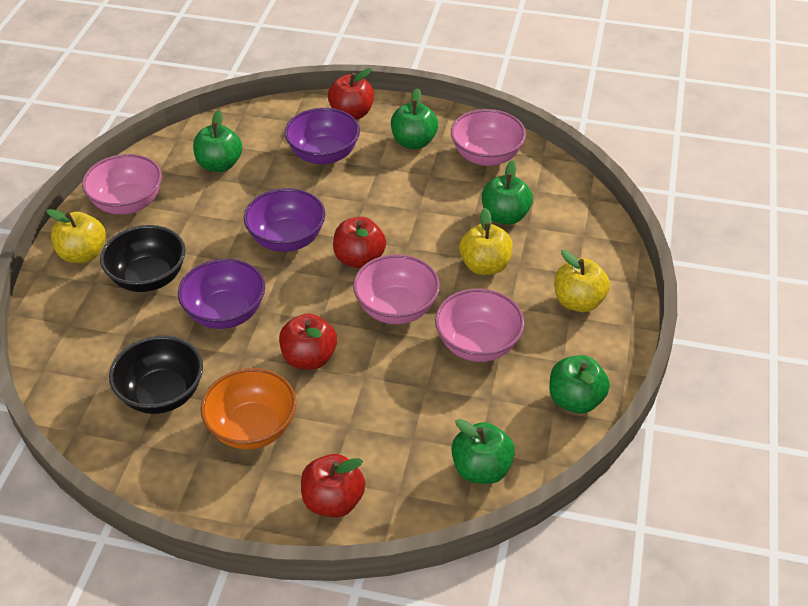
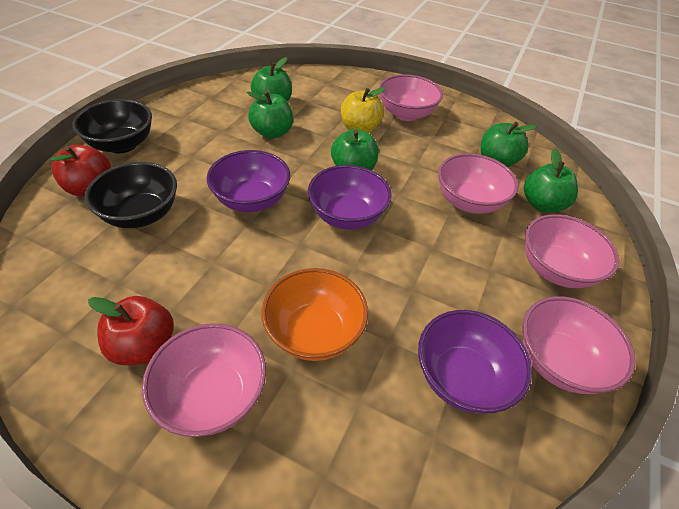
pink bowl: [82,154,162,214] [353,254,440,324] [435,288,525,362] [451,109,526,166] = 4 -> [142,323,266,437] [379,74,443,121] [438,153,518,214] [522,296,635,394] [525,214,619,288] = 5
red apple: [279,313,337,370] [301,454,365,518] [328,68,374,120] [333,217,386,268] = 4 -> [50,144,111,197] [88,296,174,365] = 2
yellow apple: [46,209,106,263] [459,208,513,275] [554,250,610,312] = 3 -> [341,87,386,133] = 1

